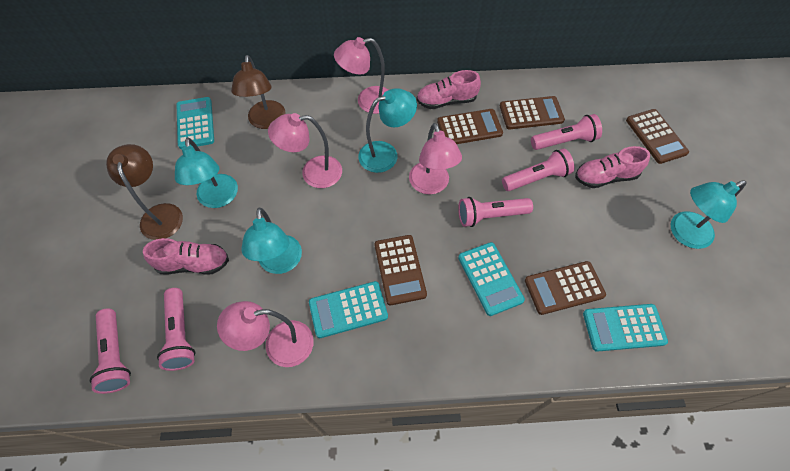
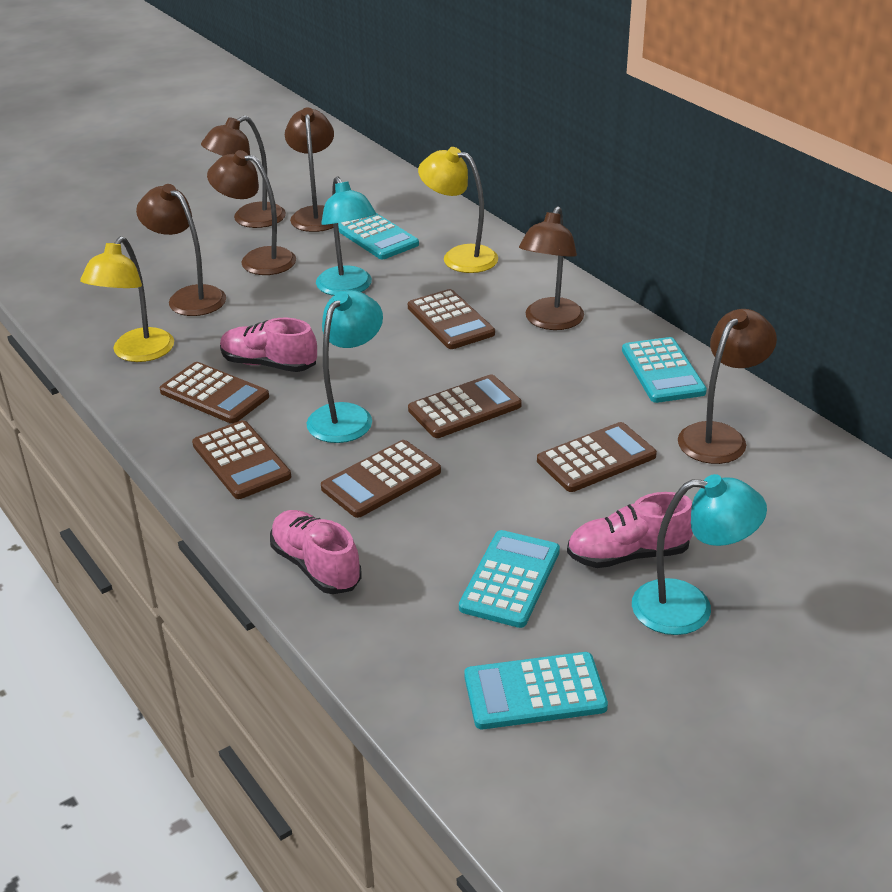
brown calculator: [374,235,427,305] [437,109,503,144] [500,96,565,129] [525,261,606,315] [626,109,689,164] = 5 -> [160,362,269,424] [192,420,291,499] [321,440,441,518] [408,289,495,349] [408,374,522,438] [537,422,657,492] = 6
brown lamp: [106,144,183,240] [231,55,285,129] = 2 -> [136,184,226,316] [201,116,286,228] [207,150,296,275] [285,107,334,232] [519,206,584,330] [678,309,777,464] = 6
pink flashlight: [90,309,131,394] [157,288,195,371] [458,197,533,227] [502,148,574,191] [531,114,602,150] = 5 -> none = 0
pink lamp: [217,301,314,367] [268,113,342,188] [334,37,389,114] [409,123,462,194] = 4 -> none = 0
turquoise lamp: [175,137,238,208] [242,208,302,274] [358,88,417,173] [671,180,747,249] = 4 -> [307,290,383,443] [316,177,376,296] [632,474,767,635] = 3
yellow lamp: none = 0 -> [80,236,174,362] [418,147,498,273] = 2

